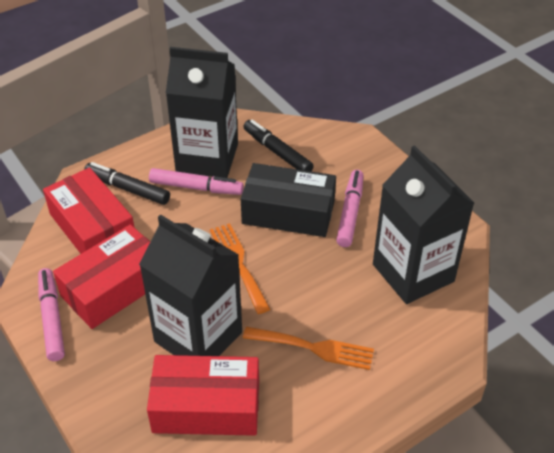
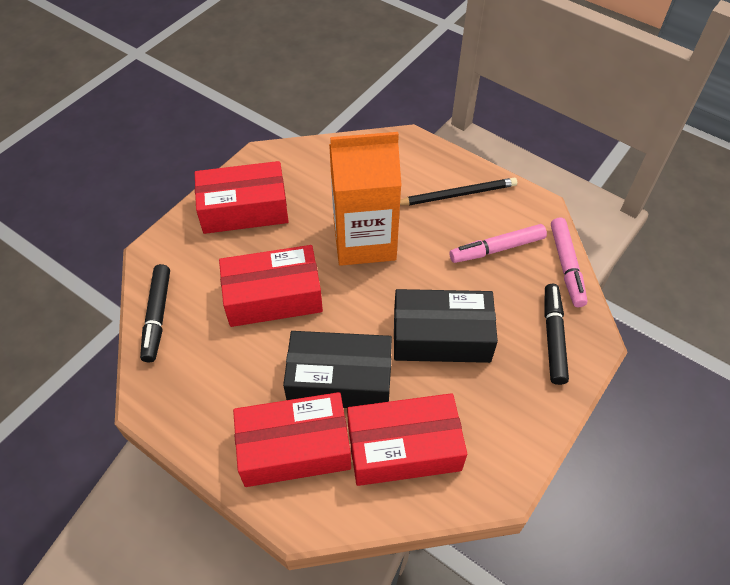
black box: [241,163,336,237] = 1 -> [283,331,392,408] [394,289,498,363] = 2
black carton: [139,214,242,356] [166,47,238,178] [373,145,474,304] = 3 -> none = 0
black pencil: none = 0 -> [400,178,517,205] = 1
orange carton: none = 0 -> [329,132,402,266] = 1
orange fork: [210,223,270,314] [243,327,374,370] = 2 -> none = 0
pink marker: [38,268,65,361] [149,168,244,195] [336,170,364,247] = 3 -> [450,224,547,263] [551,218,587,307] = 2
red box: [43,167,135,254] [53,224,150,329] [147,355,259,436] = 3 -> [195,161,289,234] [219,245,323,327] [233,392,351,487] [347,393,467,486] = 4

